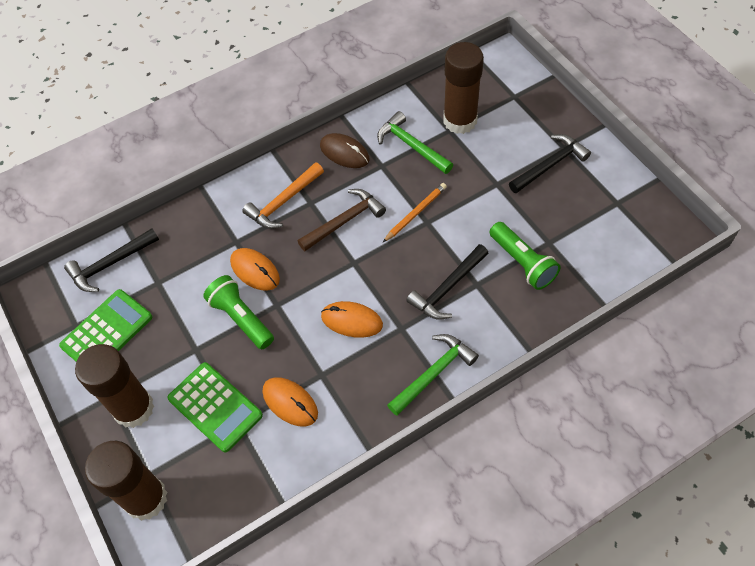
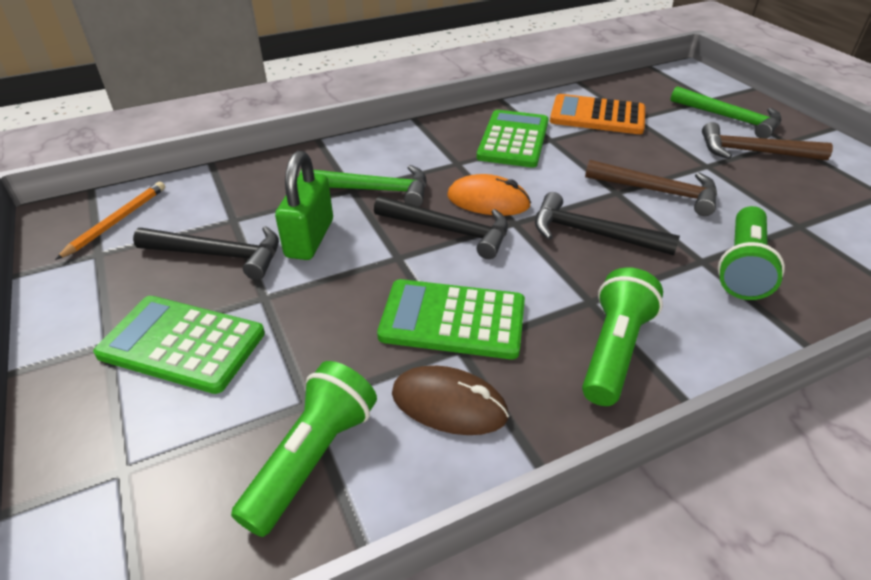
brown glue stick: [75,344,154,428] [85,441,167,521] [443,42,484,134] = 3 -> none = 0
brown hammer: [298,189,386,251] = 1 -> [585,160,717,216] [702,122,833,160] = 2
green calculator: [59,289,152,361] [167,362,263,452] = 2 -> [93,296,265,394] [377,279,525,359] [477,110,549,168] = 3
green flashlight: [203,275,274,350] [489,222,561,290] = 2 -> [231,361,377,537] [582,267,663,406] [718,206,785,300] = 3
green padlock: none = 0 -> [275,151,333,260] = 1
orange calculator: none = 0 -> [550,94,645,134] = 1
orange hammer: [242,162,324,229] = 1 -> none = 0
orange mouse: [230,248,280,291] [263,377,318,427] [321,301,383,338] = 3 -> [447,174,531,216] = 1

